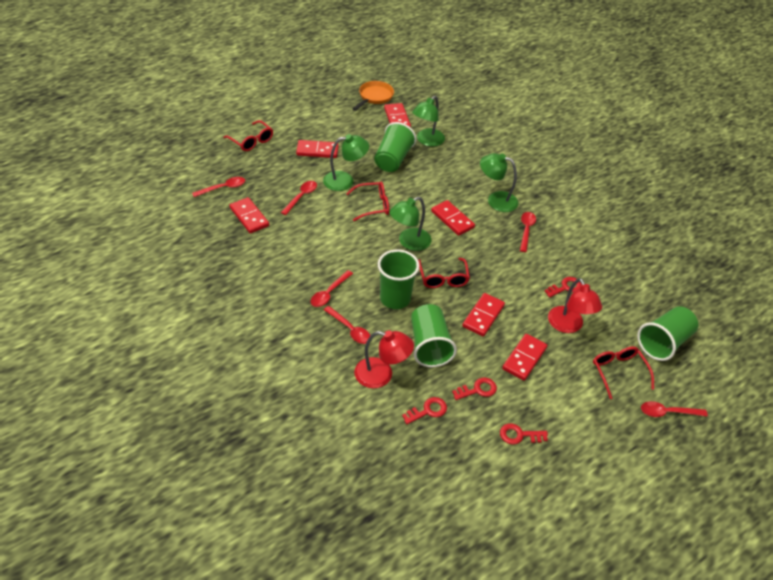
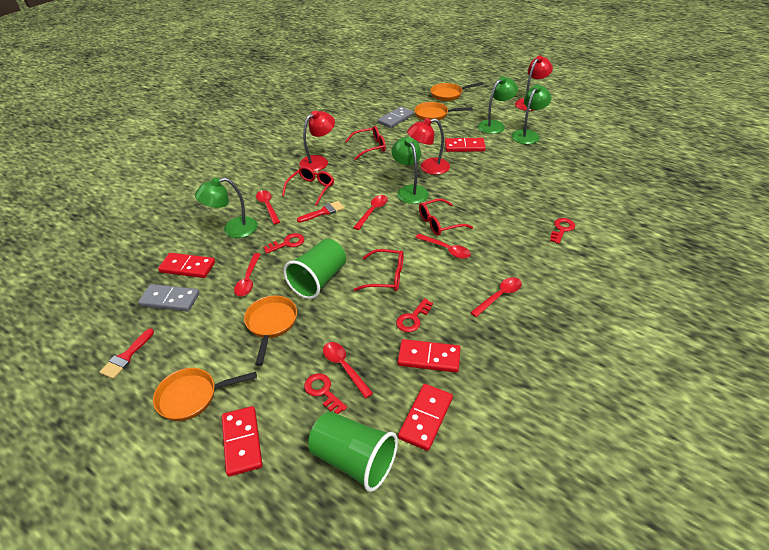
green cup: [374,122,416,172] [378,249,419,309] [411,304,457,367] [637,306,698,361] = 4 -> [283,239,346,299] [308,411,398,492] = 2
grey domino: none = 0 -> [138,284,200,312] [378,107,414,128] = 2
orange pan: [352,81,394,111] = 1 -> [153,368,257,421] [244,296,297,366] [414,102,473,120] [431,82,484,101] = 4
red brush: none = 0 -> [99,328,154,379] [297,201,345,223] = 2
red domino: [230,197,269,233] [296,140,339,158] [384,103,411,128] [431,200,475,236] [462,293,505,337] [502,334,547,381] = 6 -> [158,253,215,278] [222,406,262,477] [398,339,461,373] [398,384,453,451] [445,138,486,152] = 5
red lamp: [354,330,414,388] [548,278,602,333] = 2 -> [299,110,335,172] [407,118,450,175] [515,55,553,111] = 3

